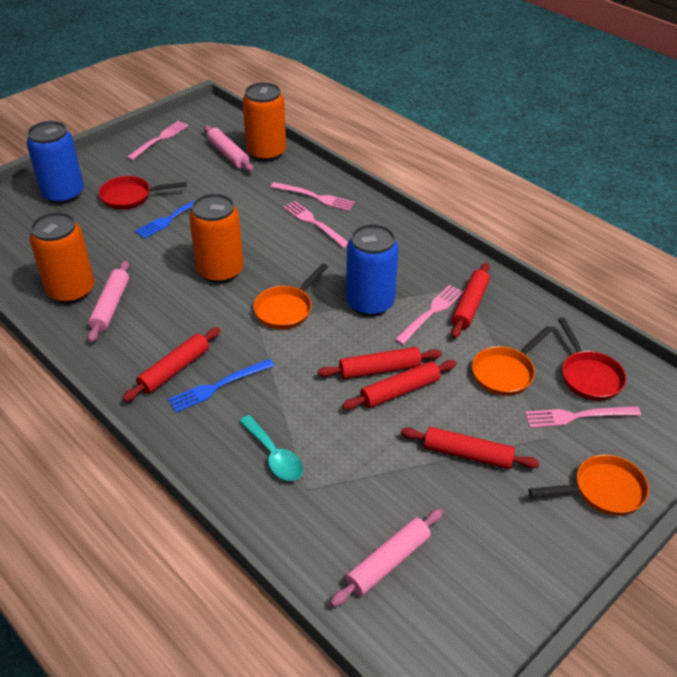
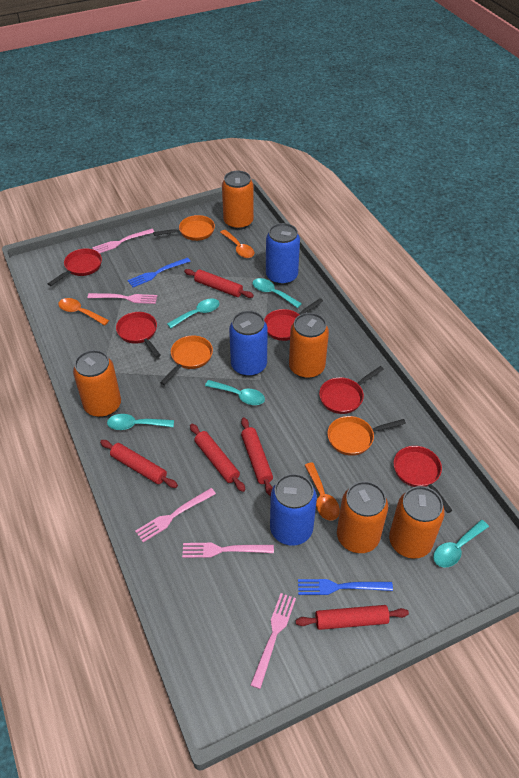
blue can: [26,121,84,204] [346,224,399,316] = 2 -> [229,311,268,376] [266,223,300,285] [270,474,317,545] = 3
orange can: [29,212,95,304] [189,193,244,283] [242,82,286,162] = 3 -> [73,350,121,417] [222,171,254,230] [289,313,329,379] [337,481,388,553] [389,486,445,559] = 5
orange spoon: none = 0 -> [58,298,109,325] [220,230,254,258] [305,462,340,521] = 3
pink rolling pin: [87,261,129,343] [204,125,254,172] [330,509,443,607] = 3 -> none = 0
red pan: [99,176,187,210] [558,317,626,401] = 2 -> [48,248,102,286] [116,312,161,358] [264,298,323,341] [319,366,384,414] [393,446,453,513] = 5
turquoise spoon: [239,415,303,481] = 1 -> [107,414,174,430] [167,298,220,328] [205,380,265,405] [253,278,302,308] [433,520,489,567] = 5

